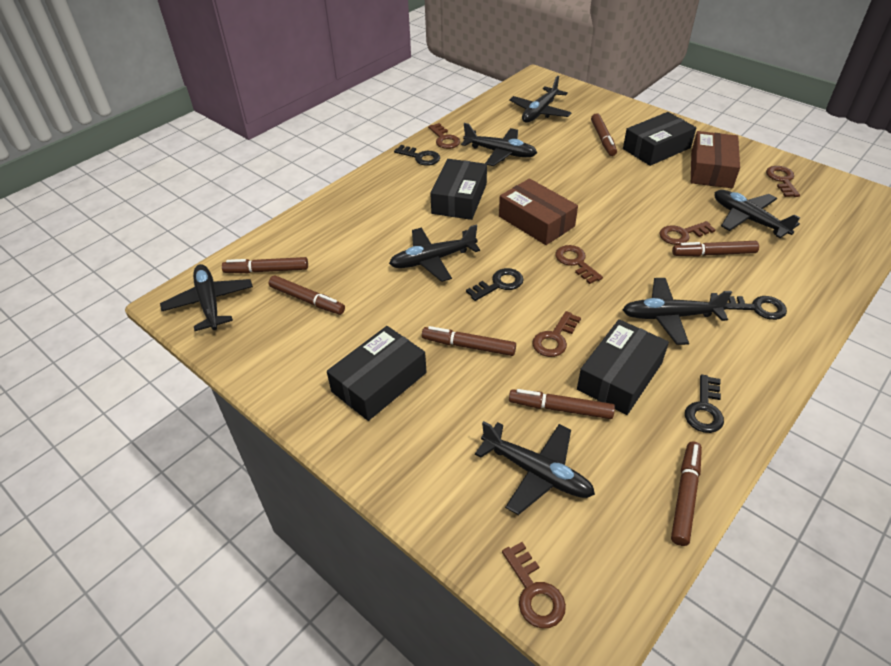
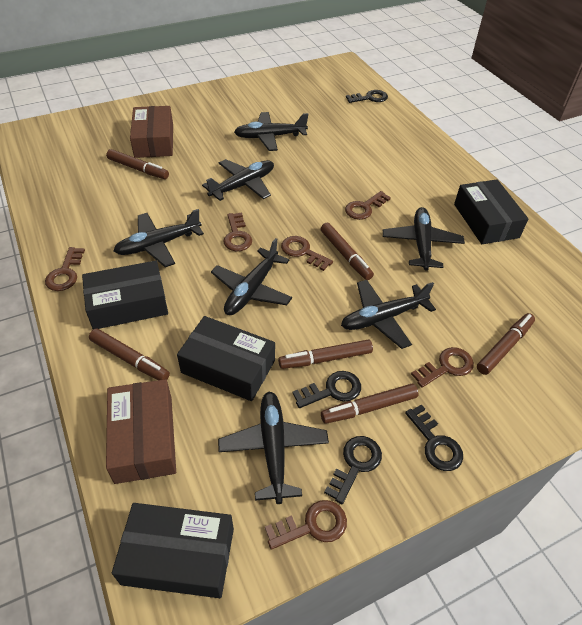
brown marker: [222,257,308,273] [269,276,345,315] [422,326,516,356] [509,389,615,419] [591,113,617,156] [671,441,702,546] [672,241,759,257] = 7 -> [89,329,170,380] [106,149,169,179] [278,339,373,369] [320,223,374,280] [321,384,419,424] [477,313,535,375] = 6

